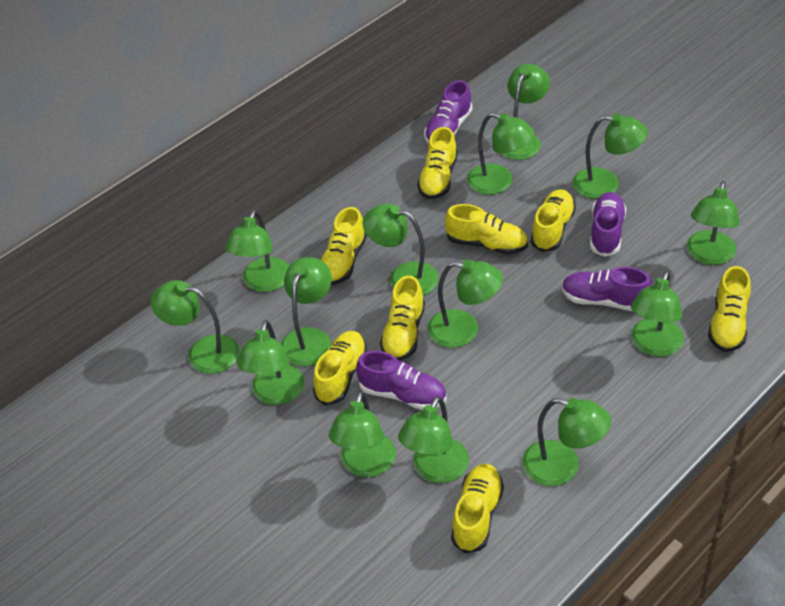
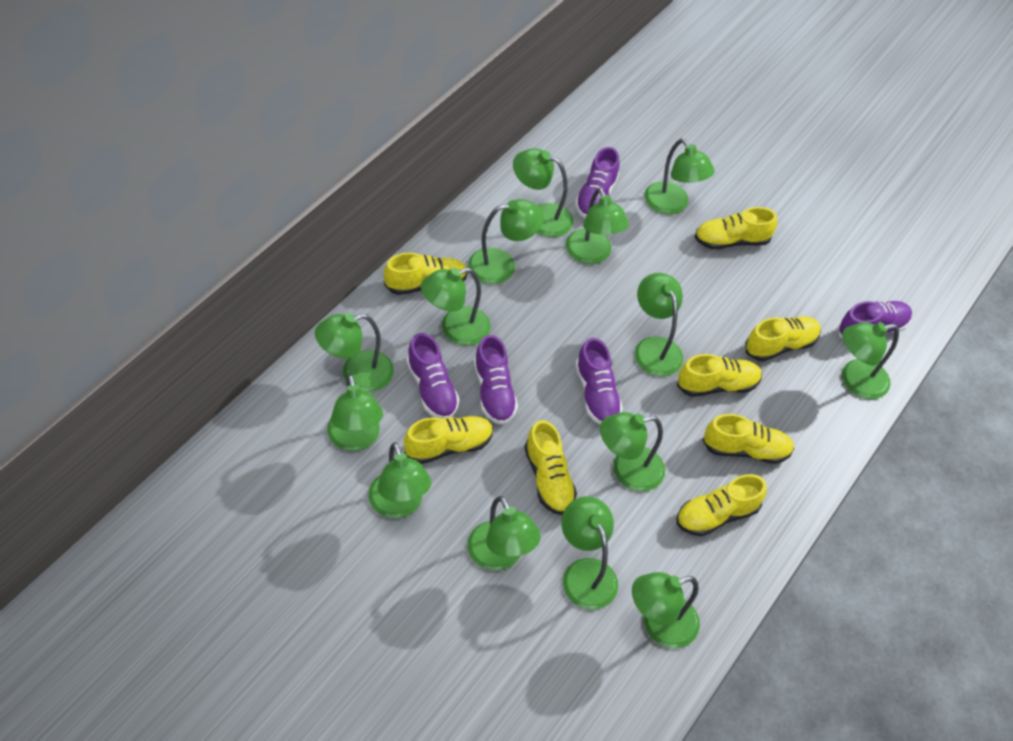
purple shoe: [356,351,446,410] [424,80,473,144] [562,267,652,311] [590,192,627,257] = 4 -> [407,333,460,418] [474,335,518,425] [575,147,620,218] [575,338,623,425] [838,301,912,339] = 5

